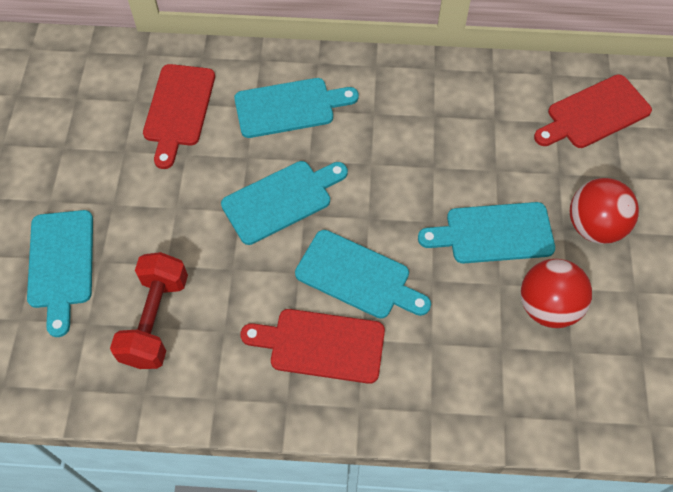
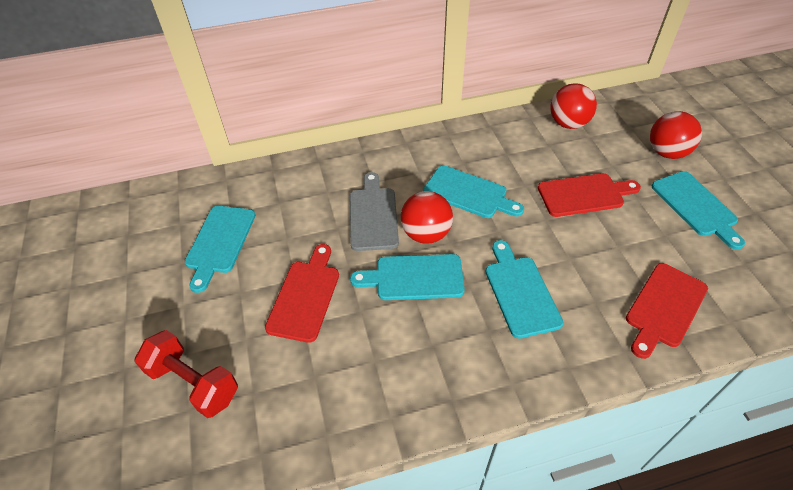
grey cutting board: none = 0 -> [350,172,399,251] = 1
red ball: [521,259,592,328] [570,178,639,244] = 2 -> [401,191,453,244] [550,83,597,129] [650,111,702,159] = 3

